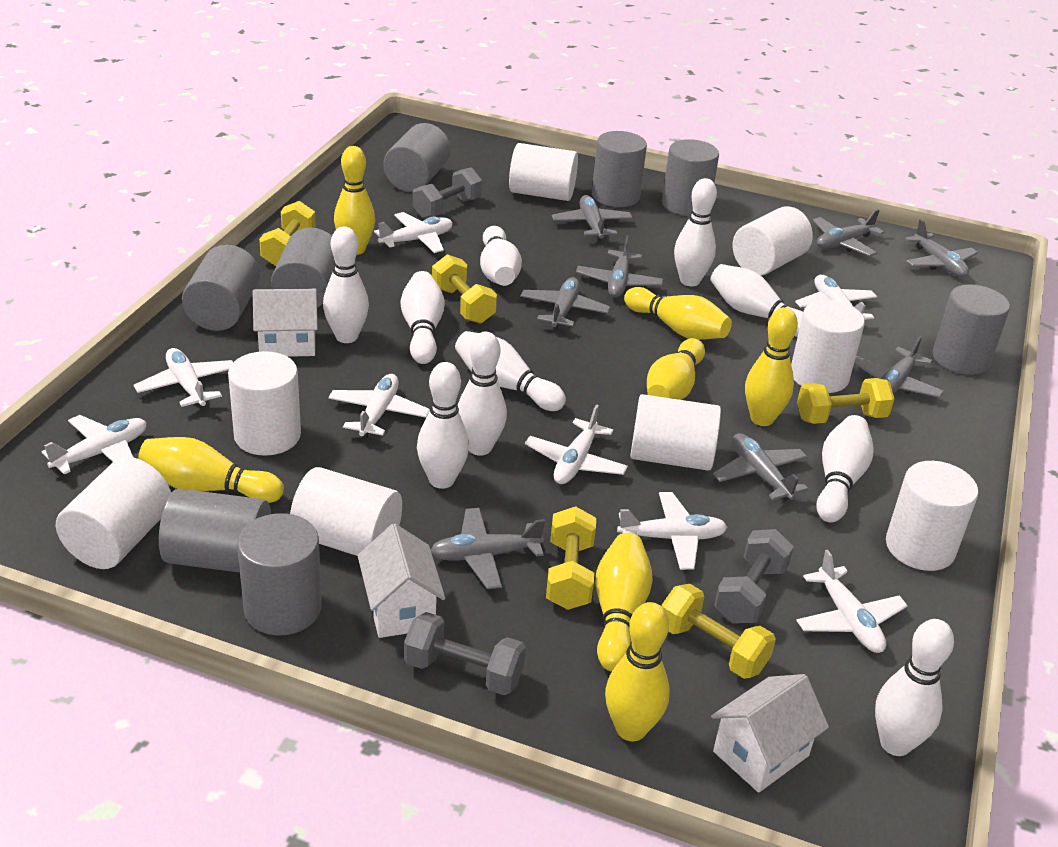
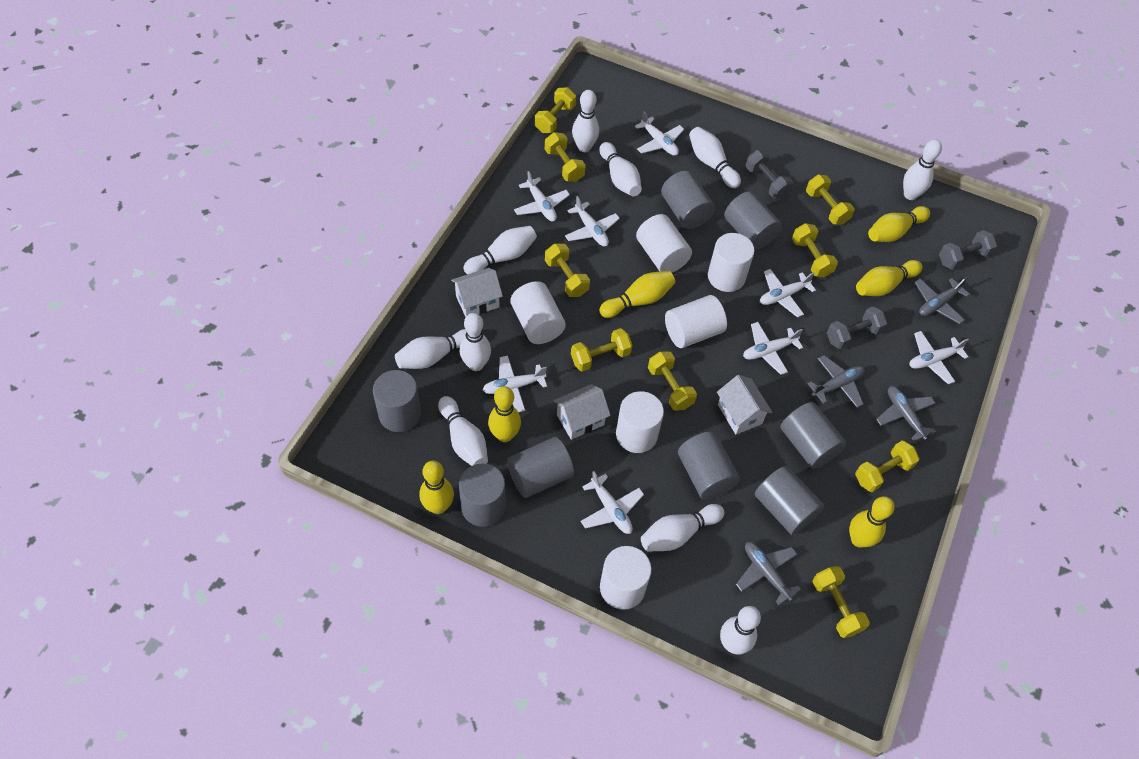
grey plane: [431,508,545,589] [520,277,610,330] [552,195,633,241] [576,235,663,297] [713,433,808,501] [813,209,884,256] [854,336,944,398] [905,219,978,277] = 8 -> [736,542,801,605] [808,355,865,408] [876,386,936,441] [915,277,970,324] = 4
white cylinder: [56,457,171,569] [228,351,301,456] [290,467,402,556] [509,143,578,201] [630,394,721,471] [732,206,813,276] [791,300,865,393] [886,461,978,571] = 8 -> [510,281,566,344] [600,546,652,610] [616,391,664,453] [636,214,692,273] [665,295,727,348] [708,233,754,292] = 6
yellow bowling pin: [138,437,284,503] [334,146,375,255] [595,533,653,672] [605,602,670,741] [624,287,732,340] [647,338,705,400] [745,307,798,426] = 7 -> [419,461,454,514] [488,386,521,442] [599,271,675,318] [849,496,895,548] [856,260,923,296] [868,206,930,242] = 6
yellow dumbbell: [259,201,316,266] [432,254,497,324] [546,506,596,610] [661,584,776,679] [797,378,895,424] = 5 -> [535,87,576,133] [545,132,586,182] [545,243,590,297] [571,328,633,372] [648,351,697,411] [792,223,838,277] [806,175,854,225] [813,566,870,638] [855,441,920,492] = 9

